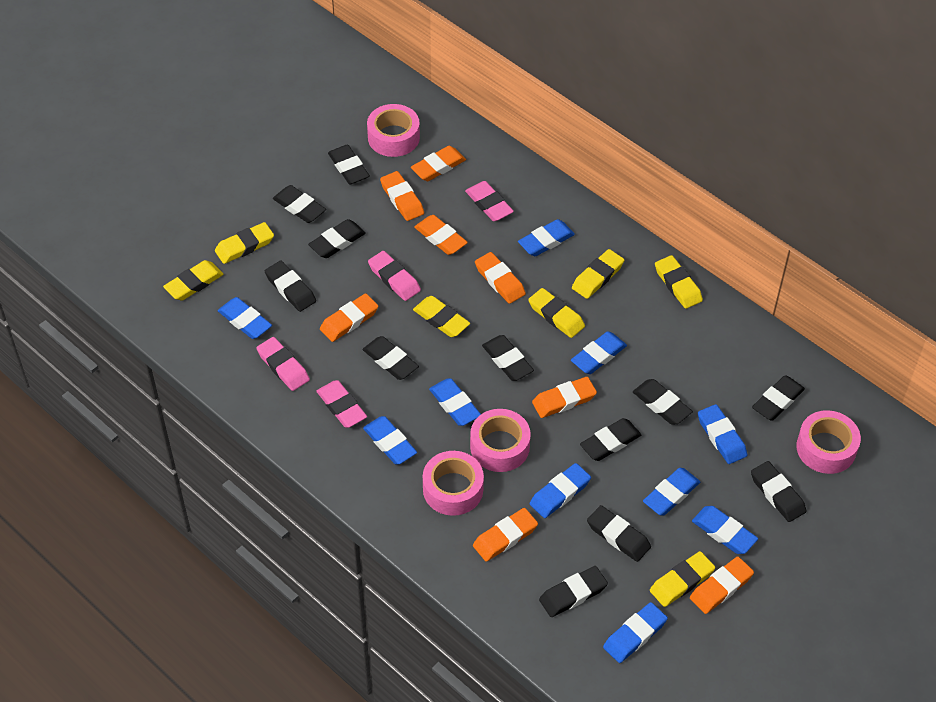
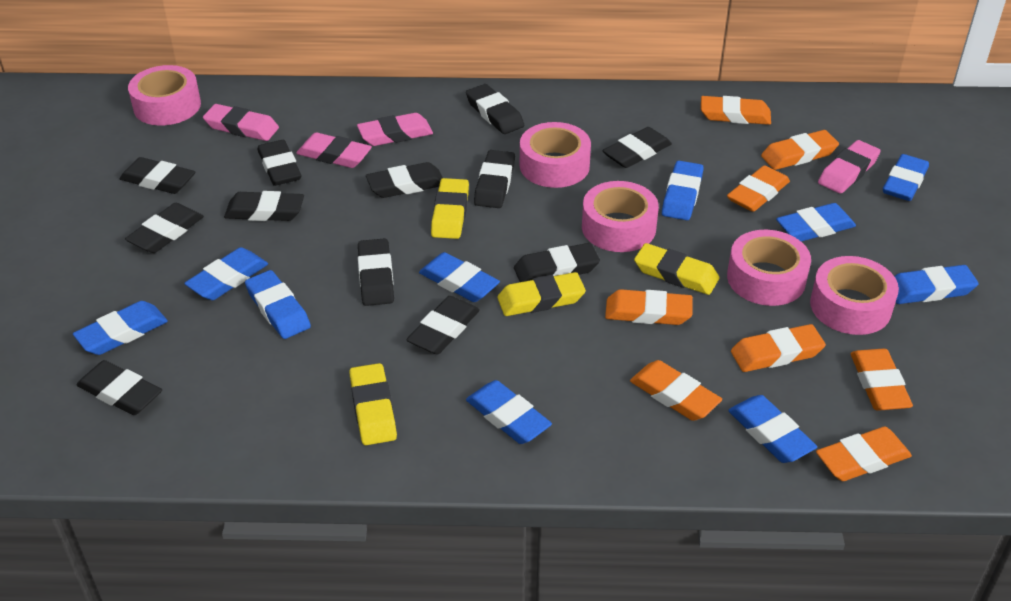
pink tape: [367,104,420,157] [423,451,484,516] [470,409,531,472] [796,410,861,474] = 4 -> [128,65,201,126] [520,122,591,188] [582,181,659,252] [727,230,811,306] [810,256,899,335] = 5
yellow eraser: [163,260,224,301] [215,222,274,264] [413,296,470,337] [528,288,585,338] [572,249,624,299] [650,551,715,607] [655,255,703,309] = 7 -> [349,363,397,445] [431,178,469,239] [497,272,586,316] [634,243,719,295] = 4

